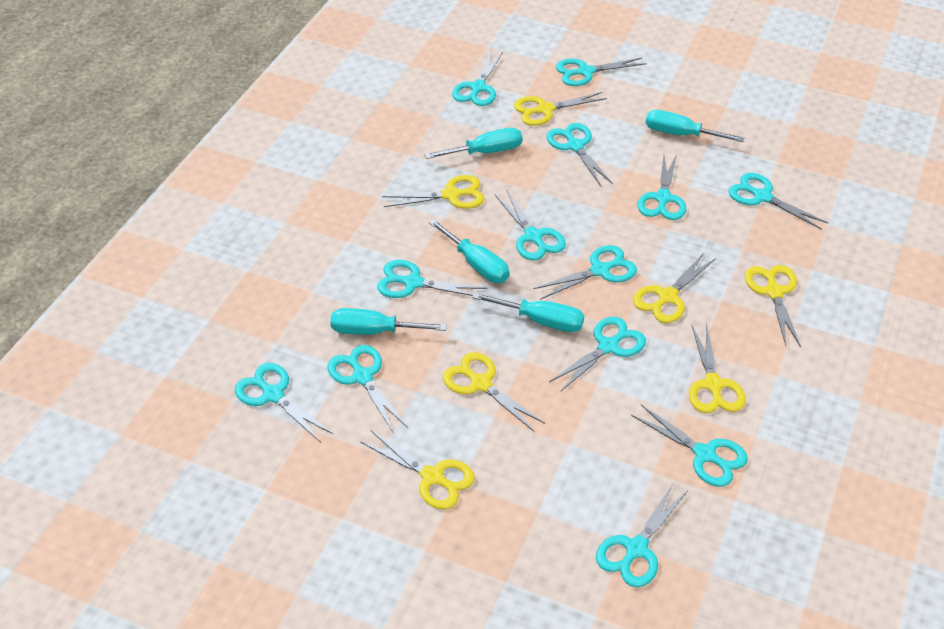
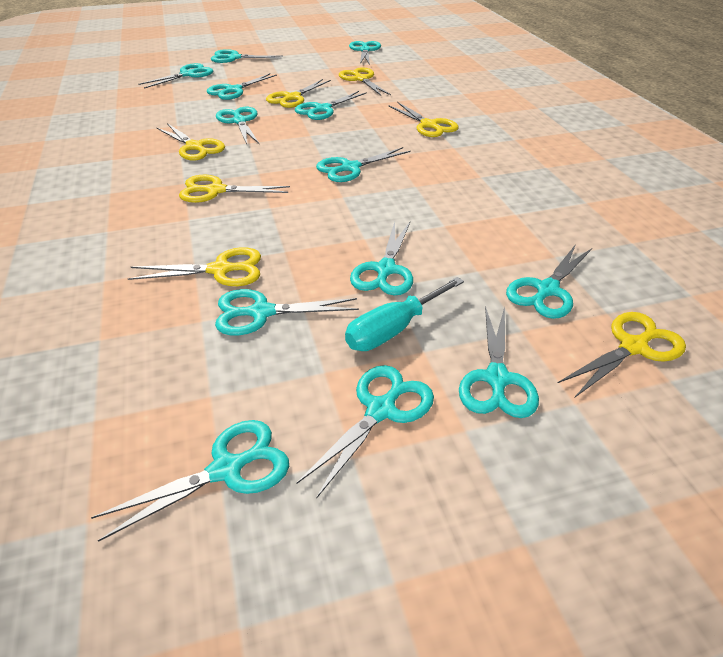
turquoise screwdriver: [330,308,447,335] [425,128,522,159] [428,219,509,283] [472,292,584,332] [645,110,744,142] = 5 -> [345,277,464,351] = 1

